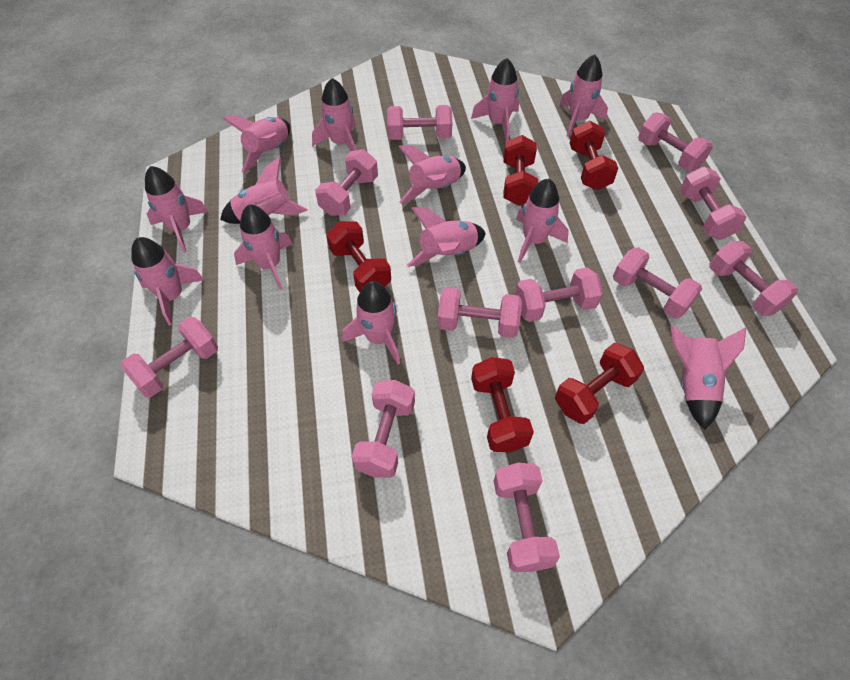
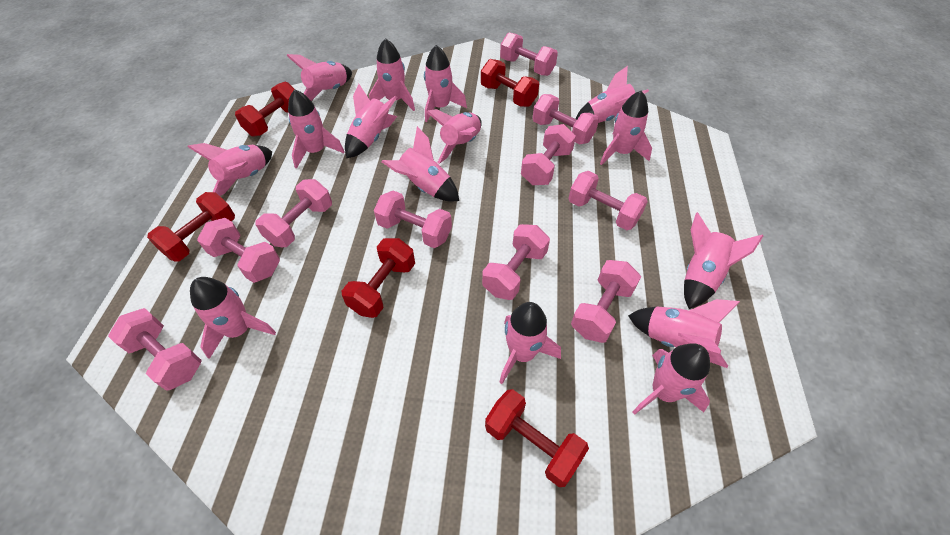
pink dumbbell: [121,317,218,397] [315,149,378,216] [352,380,415,478] [387,105,452,140] [437,287,522,338] [494,462,560,572] [515,267,603,322] [613,247,702,319] [638,112,713,171] [680,167,746,240] [710,241,798,316] = 11 -> [108,308,202,391] [197,218,280,283] [256,179,332,247] [374,191,452,248] [482,224,550,300] [500,32,558,76] [521,124,576,185] [533,94,599,144] [568,171,648,230] [571,260,641,343] = 10
pink rocket: [131,237,204,326] [145,166,208,253] [220,157,308,224] [222,115,291,173] [234,204,293,290] [312,78,356,151] [342,281,400,365] [399,145,466,203] [407,207,486,267] [471,58,519,141] [516,178,569,263] [560,54,608,137] [671,325,746,430] = 13 -> [187,143,272,196] [190,277,276,359] [286,54,352,101] [288,89,345,169] [345,84,397,158] [369,38,415,111] [382,126,459,202] [424,45,467,122] [426,109,482,164] [499,302,561,384] [576,66,649,123] [600,91,652,165] [628,299,740,368] [633,343,710,415] [684,212,763,309] = 15

